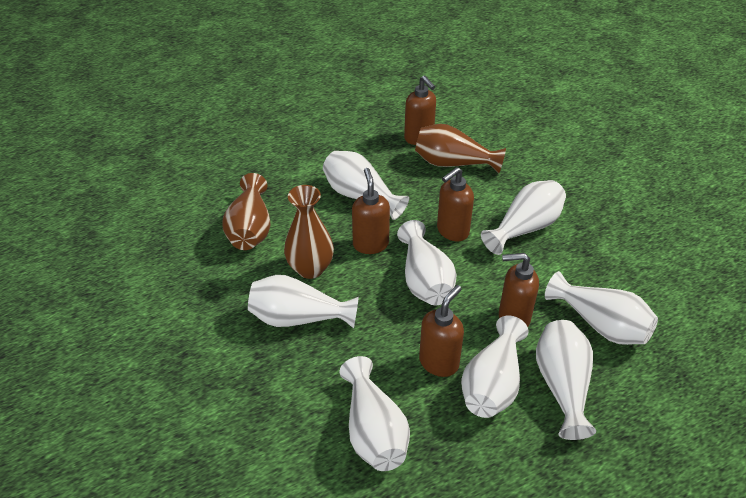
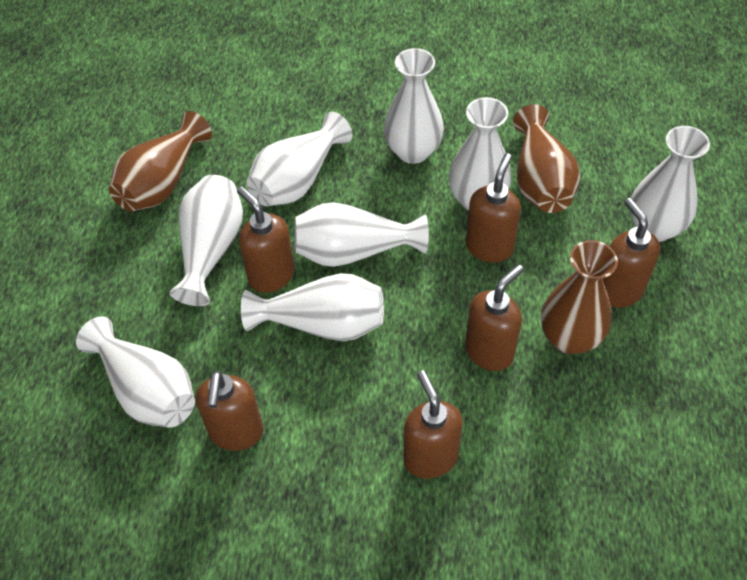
brown soap dispenser: [352,168,390,254] [404,76,436,145] [419,285,464,377] [437,167,474,241] [499,253,539,327] = 5 -> [196,371,263,451] [237,187,294,293] [403,370,463,479] [465,264,524,371] [466,153,521,263] [602,198,661,308] = 6

